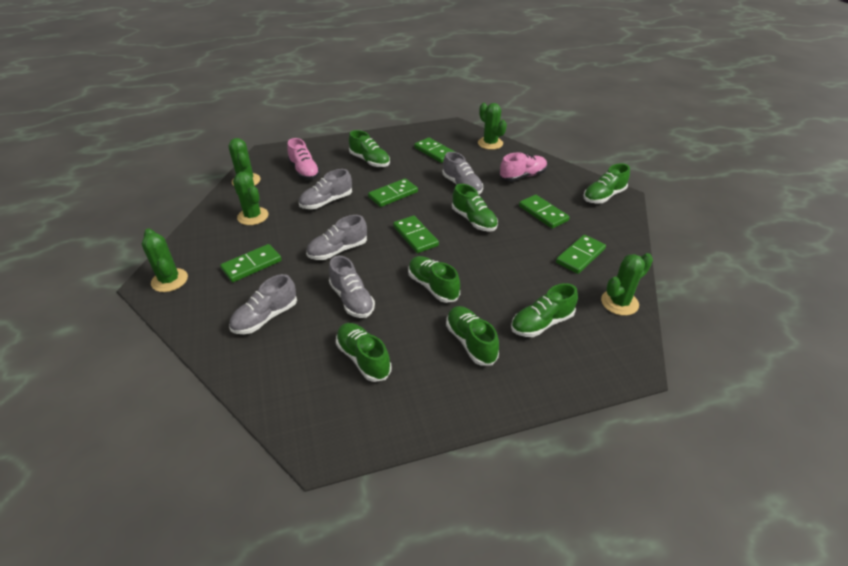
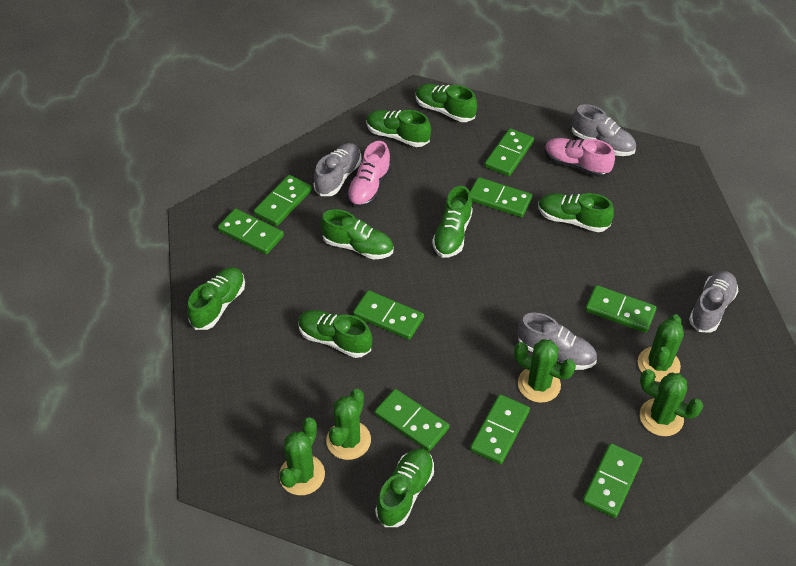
green domino: [220,244,282,282] [368,178,418,207] [393,216,439,253] [414,138,455,163] [519,195,570,229] [556,235,606,274] = 6 -> [218,208,284,254] [254,175,312,226] [353,290,424,340] [375,389,450,451] [470,177,532,218] [470,394,530,464] [484,128,534,176] [582,443,642,518] [585,285,657,333] = 9
green shoe: [336,323,391,382] [349,130,390,167] [408,256,460,303] [446,306,499,365] [452,184,498,232] [511,283,578,337] [583,163,630,203] = 7 -> [187,267,245,330] [298,310,372,358] [320,209,394,259] [366,110,431,147] [375,448,434,527] [415,84,477,122] [432,186,473,258] [538,193,614,232] = 8
grey shoe: [229,274,297,334] [299,169,352,209] [306,215,367,260] [329,256,375,318] [443,152,483,195] = 5 -> [313,143,361,196] [518,313,597,370] [572,104,636,156] [689,271,738,333] = 4

